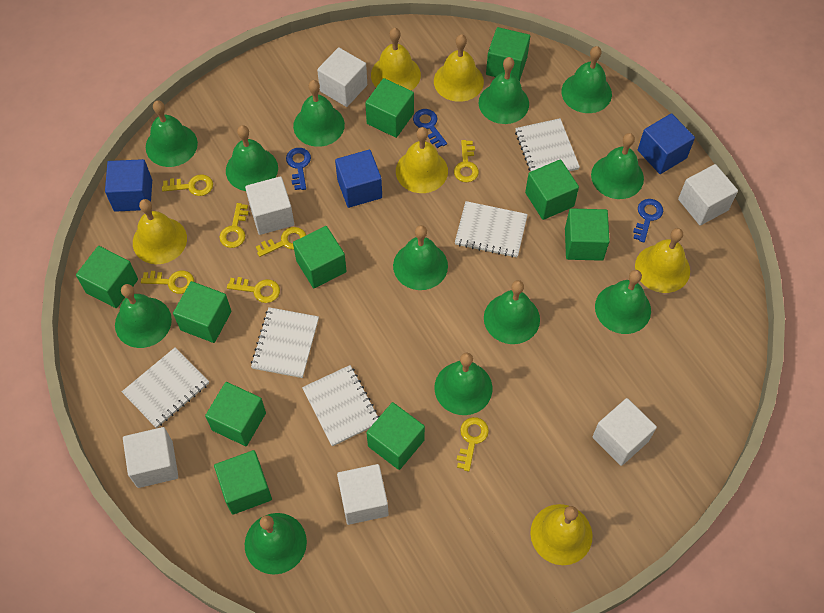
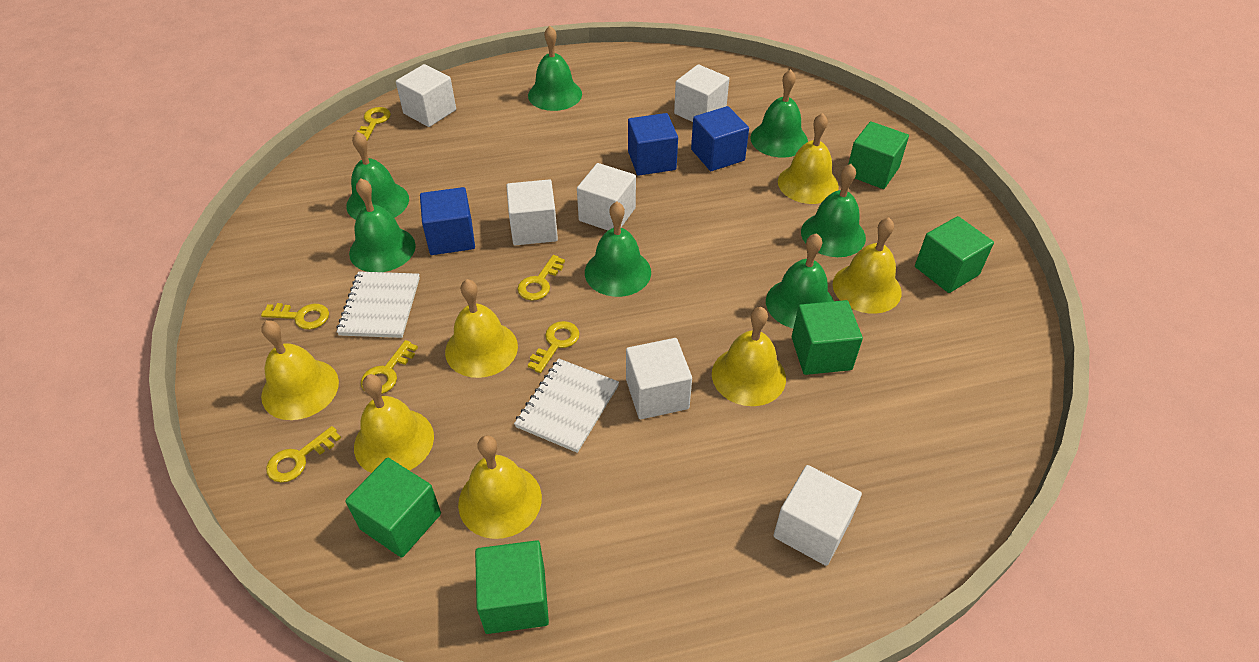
blue key: [286,148,311,190] [413,109,447,148] [633,199,663,243] = 3 -> none = 0
green bell: [115,284,172,348] [146,100,198,167] [226,125,278,191] [245,513,307,575] [293,80,345,147] [393,225,448,290] [434,353,492,415] [479,57,529,124] [484,280,540,344] [561,46,612,113] [591,133,644,199] [595,270,651,334] = 12 -> [346,132,409,220] [349,178,416,272] [528,26,582,111] [585,201,651,297] [750,69,808,158] [766,233,834,328] [801,164,866,257] = 7
green cube: [76,246,138,308] [173,281,231,343] [205,382,266,446] [214,450,272,515] [293,226,347,288] [365,78,414,138] [366,402,425,470] [486,27,530,81] [525,159,579,220] [565,208,610,261] = 10 -> [345,458,441,558] [475,540,549,634] [792,300,863,375] [848,121,909,189] [915,216,994,293] = 5
white notebook: [122,348,209,428] [251,307,319,378] [302,365,380,446] [455,201,528,258] [515,118,580,172] = 5 -> [337,271,420,338] [514,359,619,453] = 2
yellow bell: [133,199,187,264] [371,28,421,90] [396,127,448,193] [434,34,484,102] [530,504,592,565] [635,228,690,293] = 6 -> [261,320,339,420] [354,374,434,473] [445,279,518,378] [458,435,542,539] [712,307,786,406] [778,113,839,204] [833,217,902,314] = 7
yellow key: [141,270,194,294] [162,174,213,196] [219,203,249,248] [227,277,280,303] [256,227,306,257] [454,140,479,182] [457,417,489,472] = 7 -> [261,303,329,329] [266,426,341,483] [357,107,391,141] [361,340,418,394] [517,255,565,301] [528,321,580,373] = 6

